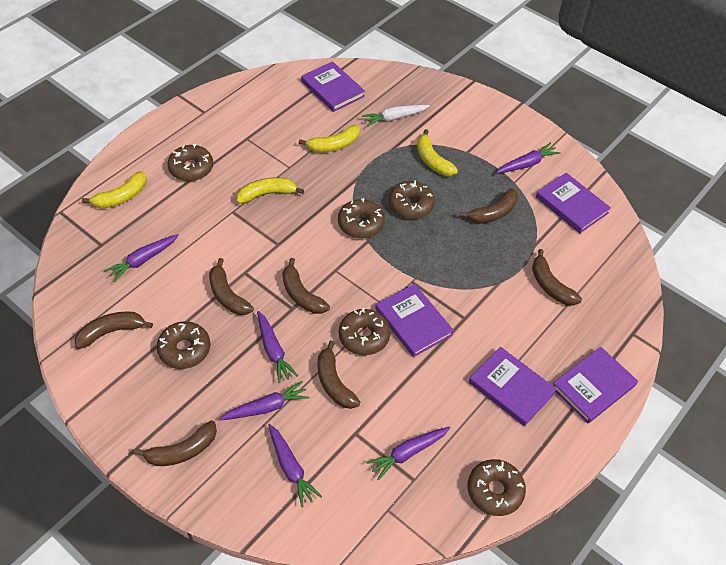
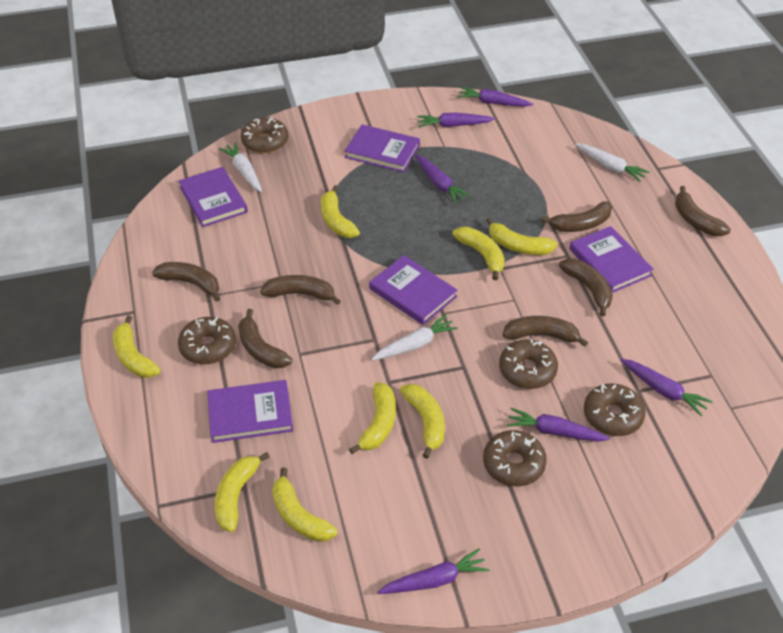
brown donut: [157,321,211,369] [167,144,213,181] [338,198,385,238] [339,308,390,355] [389,180,435,219] [467,459,526,516] = 6 -> [178,317,236,365] [241,118,289,153] [483,430,547,486] [499,339,558,389] [584,384,646,436] = 5
white carrot: [362,105,430,127] = 1 -> [219,142,262,192] [372,315,458,361] [575,143,649,182] = 3
yellow banana: [82,171,147,209] [237,177,304,204] [299,125,360,152] [417,129,458,176] = 4 -> [113,316,161,378] [215,452,270,532] [272,467,338,542] [321,185,360,238] [349,382,396,454] [400,384,445,459] [452,227,505,280] [486,217,558,255] = 8

